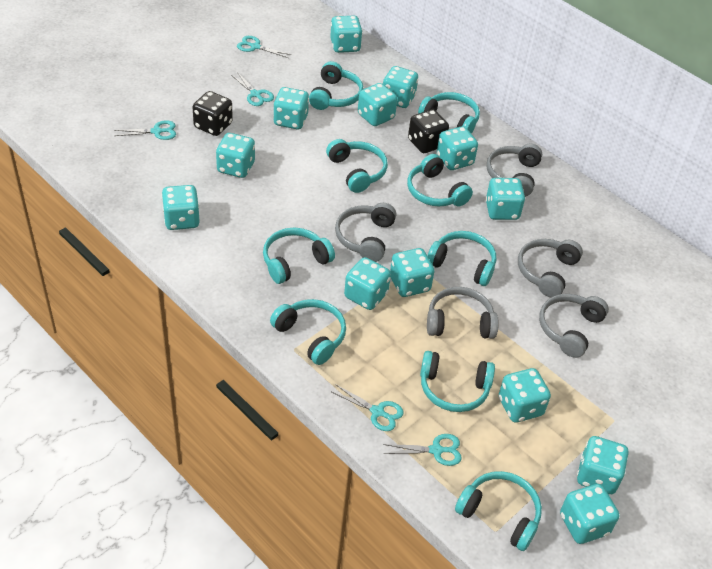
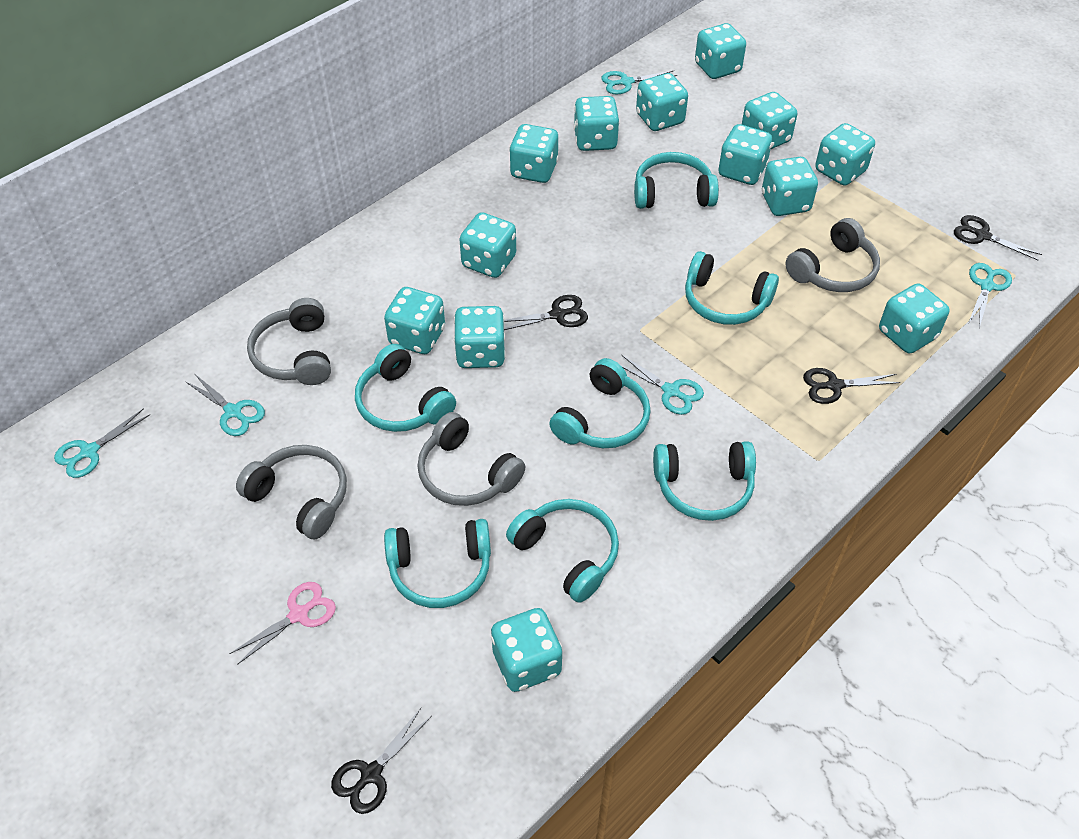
black dice: [193,91,233,136] [408,109,449,153] = 2 -> none = 0
black scissors: none = 0 -> [331,708,432,814] [504,295,588,330] [803,368,901,404] [954,215,1042,261] = 4
grey headphones: [335,203,396,262] [427,287,499,339] [486,143,542,197] [518,239,583,298] [539,294,609,358] = 5 -> [236,445,347,539] [247,298,331,385] [417,412,525,506] [785,218,880,292] = 4
pink scissors: none = 0 -> [229,582,336,665] = 1
turquoise headphones: [263,228,335,284] [270,299,346,365] [309,61,363,110] [326,139,388,193] [407,154,473,206] [418,92,480,134] [420,351,495,412] [427,231,496,286] [455,471,542,551] = 9 -> [355,344,456,432] [384,519,491,608] [506,499,619,603] [549,358,651,448] [634,152,719,209] [653,441,756,521] [685,251,779,325] = 7

